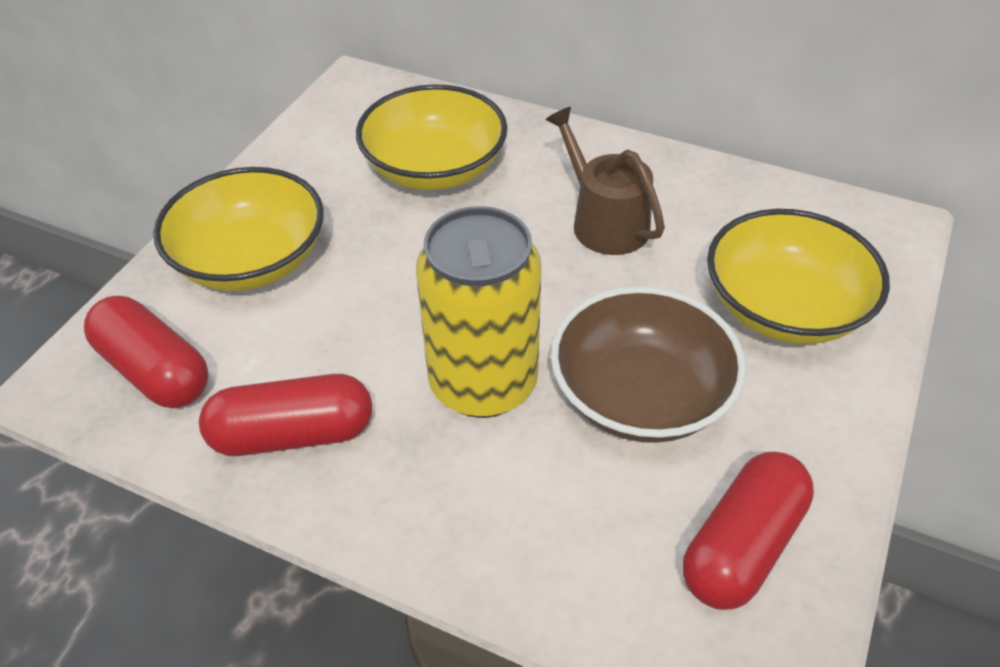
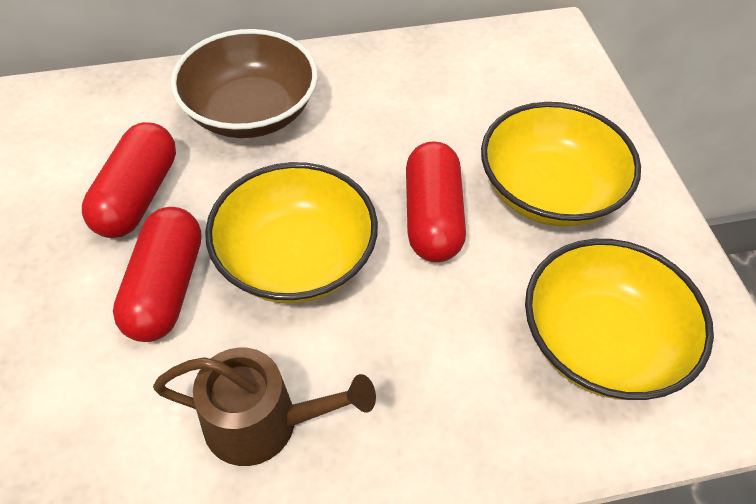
yellow can: [416,206,542,418] = 1 -> none = 0

